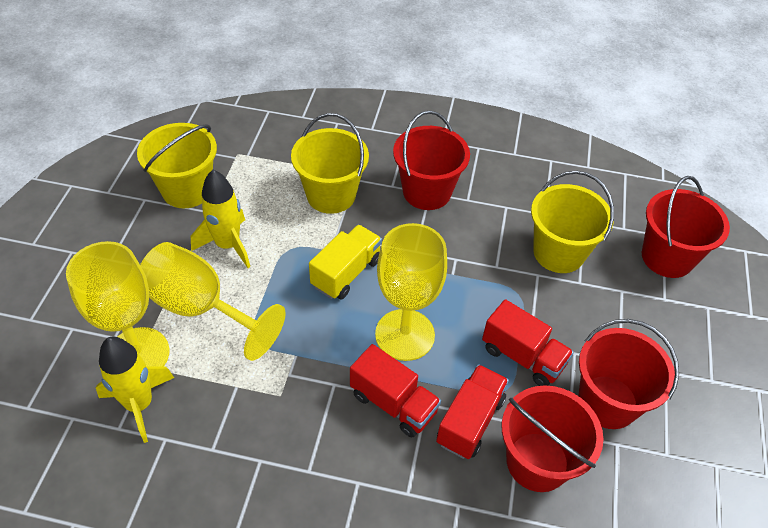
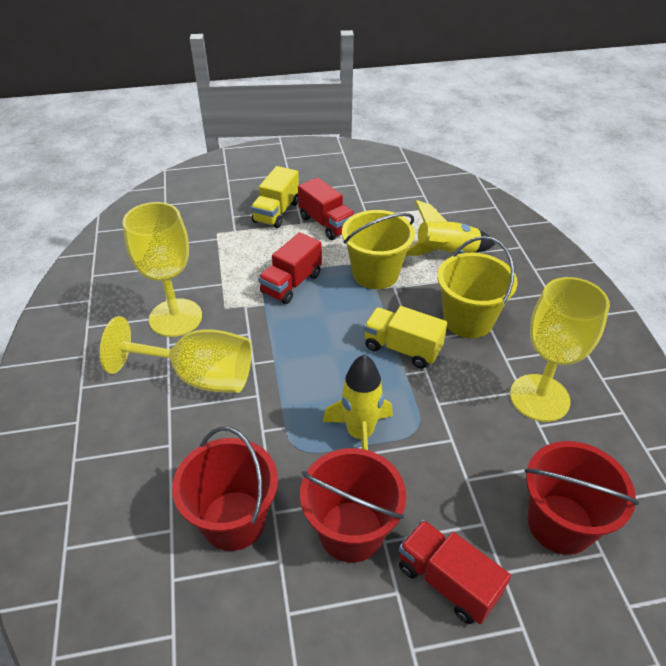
red bucket: [393,111,470,210] [502,385,604,492] [578,319,679,429] [642,176,730,278] = 4 -> [172,426,278,551] [300,448,406,563] [525,441,639,555] = 3
yellow bucket: [137,123,217,208] [291,113,369,214] [531,171,614,273] = 3 -> [342,210,415,289] [437,236,517,338] = 2
yellow truck: [309,225,382,300] = 1 -> [251,166,299,228] [364,306,447,368] = 2

